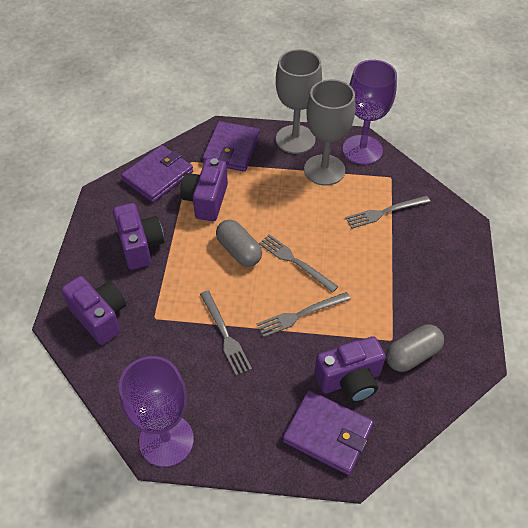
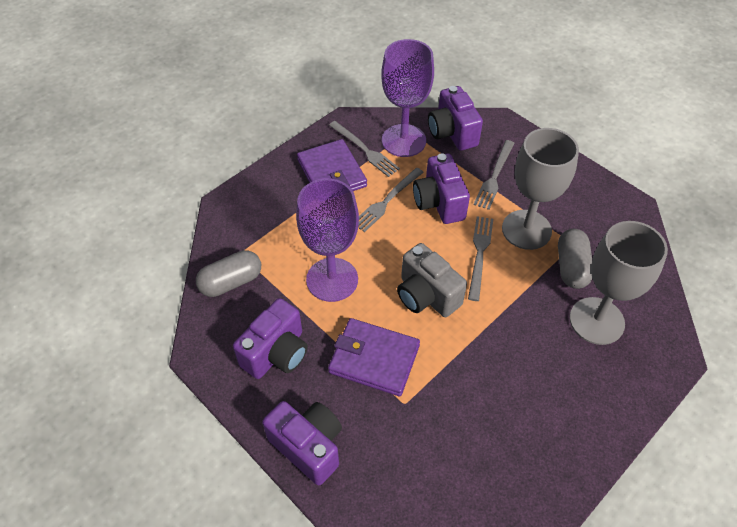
grey camera: none = 0 -> [397,243,467,317] = 1
purple wallet: [121,145,193,202] [202,121,260,172] [282,390,374,475] = 3 -> [297,139,367,191] [328,318,420,396] = 2

